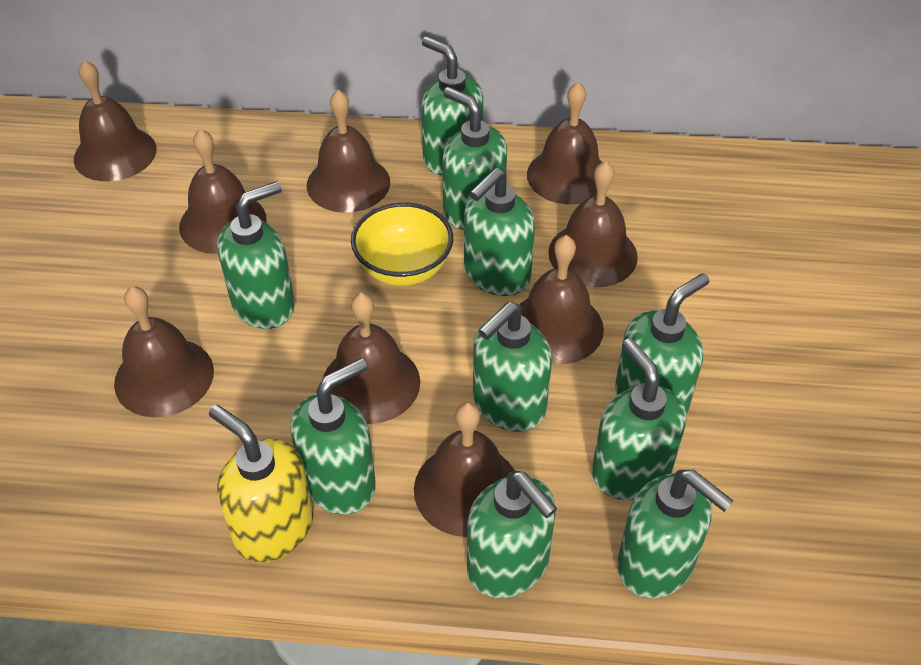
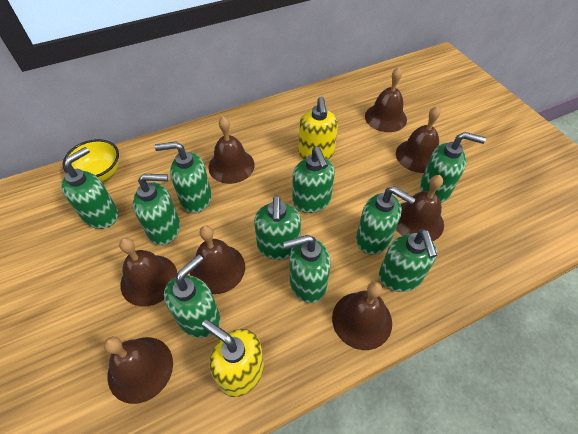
brown bell: [74,60,157,181] [114,286,214,417] [179,129,266,254] [307,90,390,213] [323,293,420,424] [414,402,515,537] [519,235,604,364] [527,82,602,205] [548,161,638,287] = 9 -> [104,337,173,404] [119,238,178,306] [190,226,245,294] [208,117,255,184] [332,282,392,350] [365,67,407,132] [396,106,441,173] [396,175,444,241] = 8
yellow soap dispenser: [209,405,313,563] = 1 -> [202,319,264,397] [298,96,338,160] = 2

